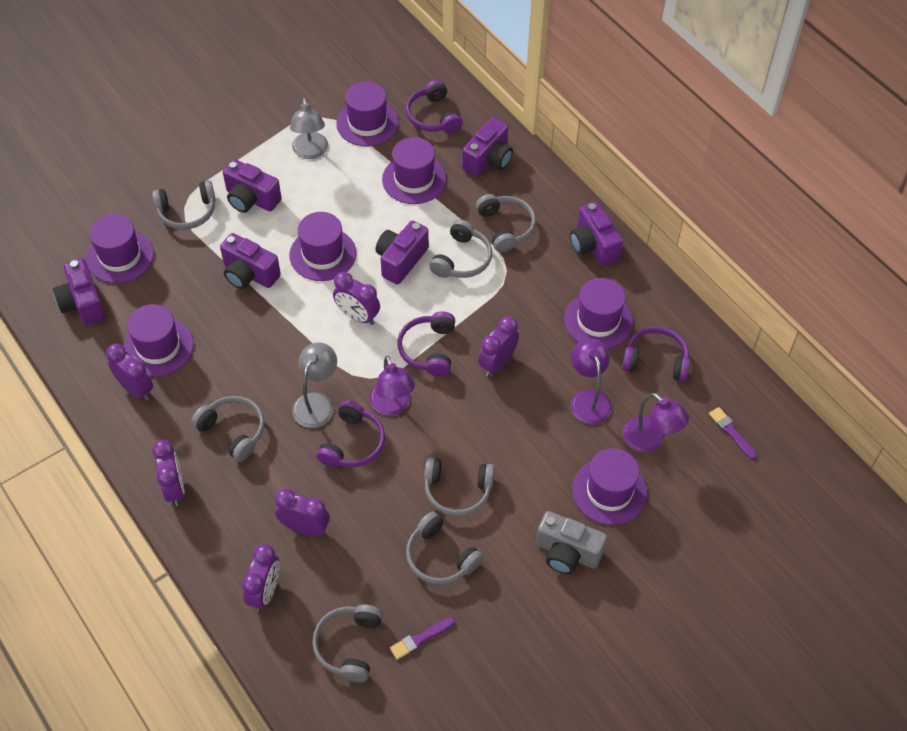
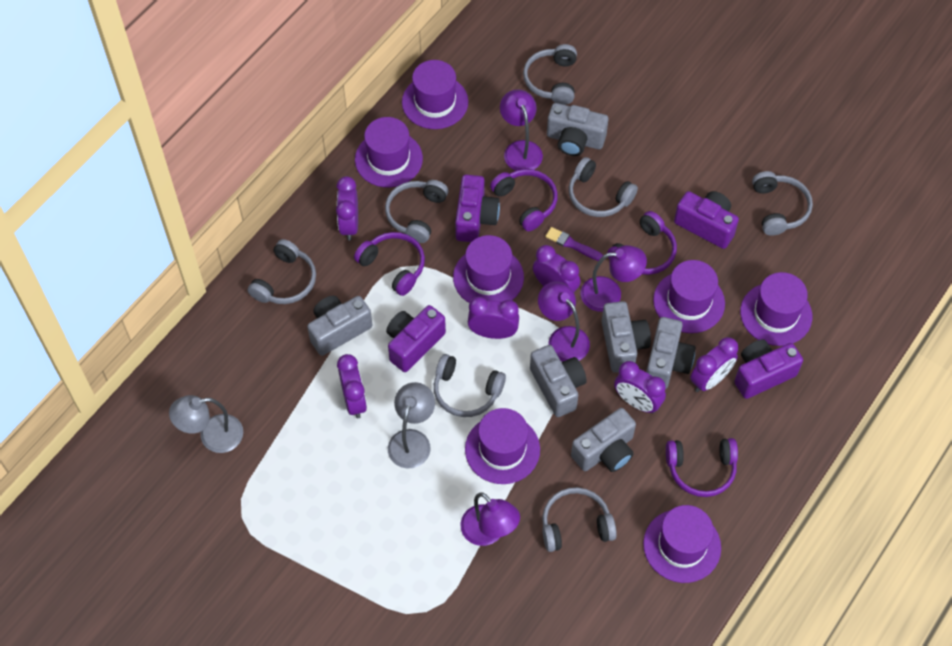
grey camera: [536,511,607,574] = 1 -> [307,296,372,356] [530,345,587,417] [547,103,609,156] [571,408,636,472] [601,301,651,373] [646,317,696,389] = 6
purple brush: [390,617,455,660] [709,407,757,459] = 2 -> [545,227,604,261] = 1
purple camera: [53,258,105,325] [220,233,281,289] [223,159,282,213] [376,221,429,285] [462,117,513,177] [570,202,623,266] = 6 -> [386,305,446,372] [455,175,500,242] [674,191,739,249] [734,339,803,399] = 4
purple lamp: [370,356,415,416] [571,338,612,425] [623,393,689,452] = 3 -> [460,492,520,546] [500,89,543,171] [538,281,590,362] [581,245,647,312] = 4

